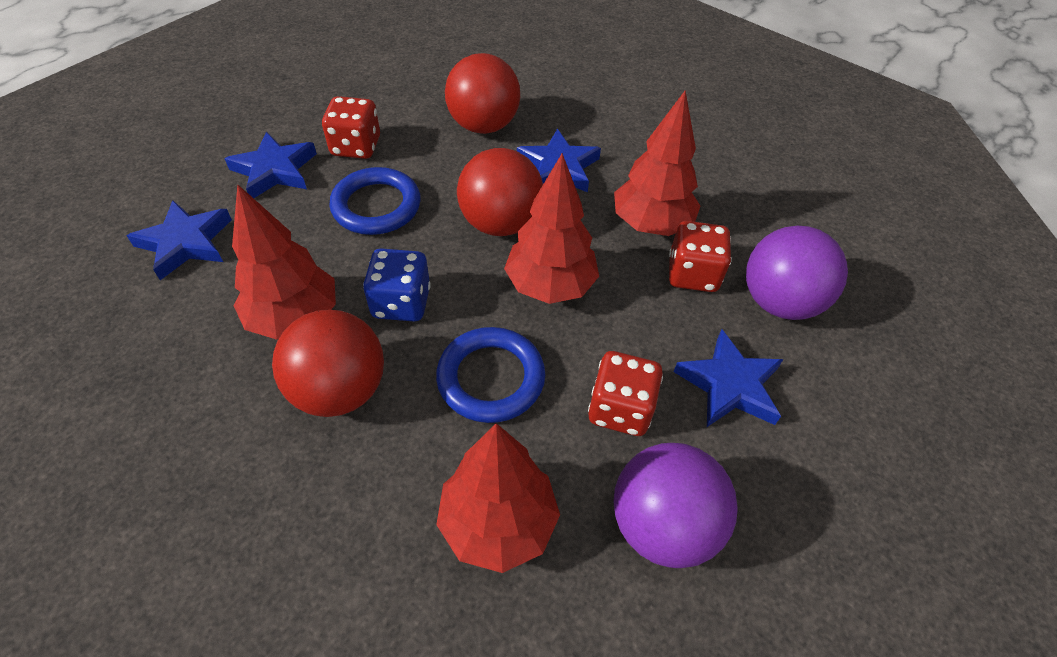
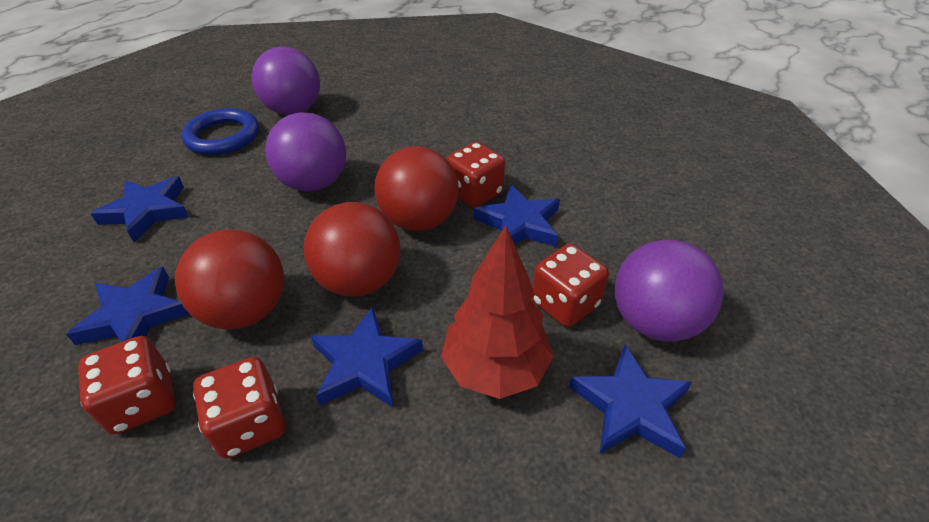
blue dice: [363,248,431,322] = 1 -> none = 0
blue ring: [329,167,421,235] [436,327,545,423] = 2 -> [181,108,259,155] = 1
blue star: [127,200,232,280] [225,132,317,198] [517,129,601,192] [674,330,784,427] = 4 -> [66,266,189,345] [90,176,189,243] [310,306,423,408] [474,184,560,247] [569,344,692,458] = 5
purple ball: [613,443,738,568] [746,226,848,320] = 2 -> [252,46,320,115] [265,112,346,191] [615,240,724,342] = 3
red dice: [322,96,380,159] [588,351,663,436] [669,221,732,292] = 3 -> [78,336,176,434] [193,357,286,459] [447,142,505,208] [532,244,609,327] = 4
red tree: [232,184,336,340] [436,423,560,573] [504,153,599,304] [614,91,700,236] = 4 -> [441,226,554,399] = 1

